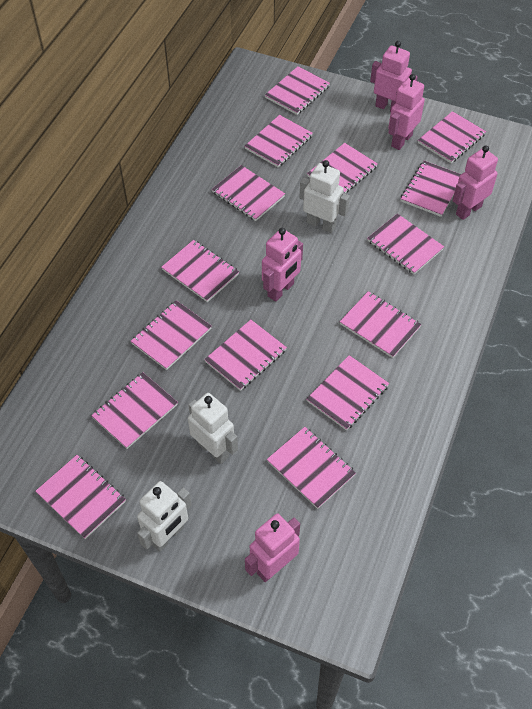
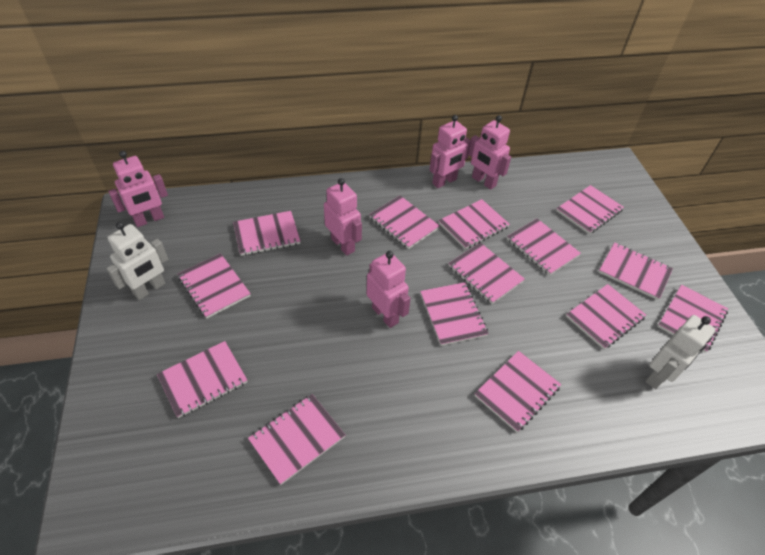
pink notebook: [36,455,126,539] [91,372,178,449] [131,300,212,370] [161,240,239,302] [204,320,287,391] [212,165,285,221] [245,115,313,167] [265,66,330,115] [267,427,356,509] [307,143,378,193] [307,355,389,430] [340,291,422,358] [367,214,444,274] [401,161,461,217] [418,111,486,163] = 15 -> [157,341,247,418] [177,253,251,319] [233,211,300,256] [248,394,345,485] [369,196,440,249] [420,282,489,346] [439,199,510,250] [449,242,525,304] [475,351,561,432] [507,219,581,275] [556,185,624,234] [566,284,646,349] [599,242,673,300] [658,285,728,353] = 14
white robot: [137,481,192,552] [188,393,238,464] [300,160,350,233] = 3 -> [106,222,168,300] [645,315,716,389] = 2

